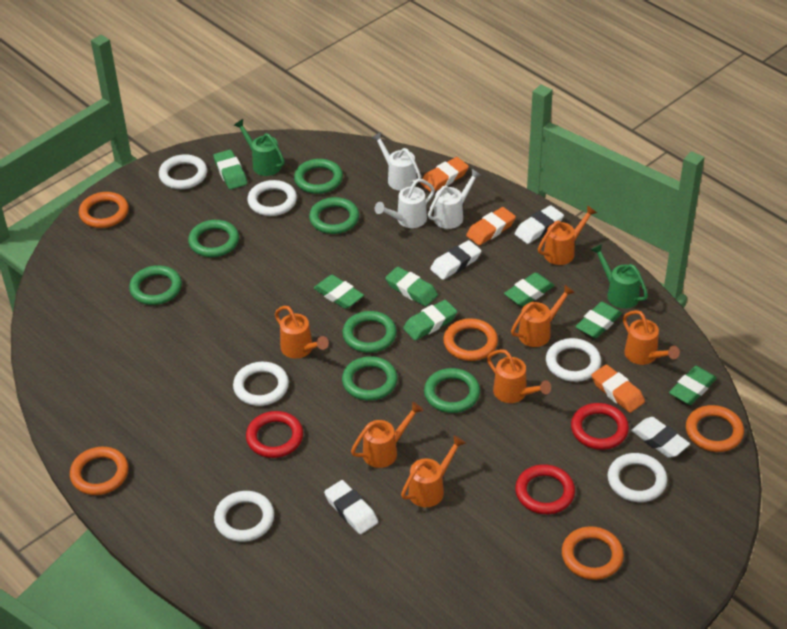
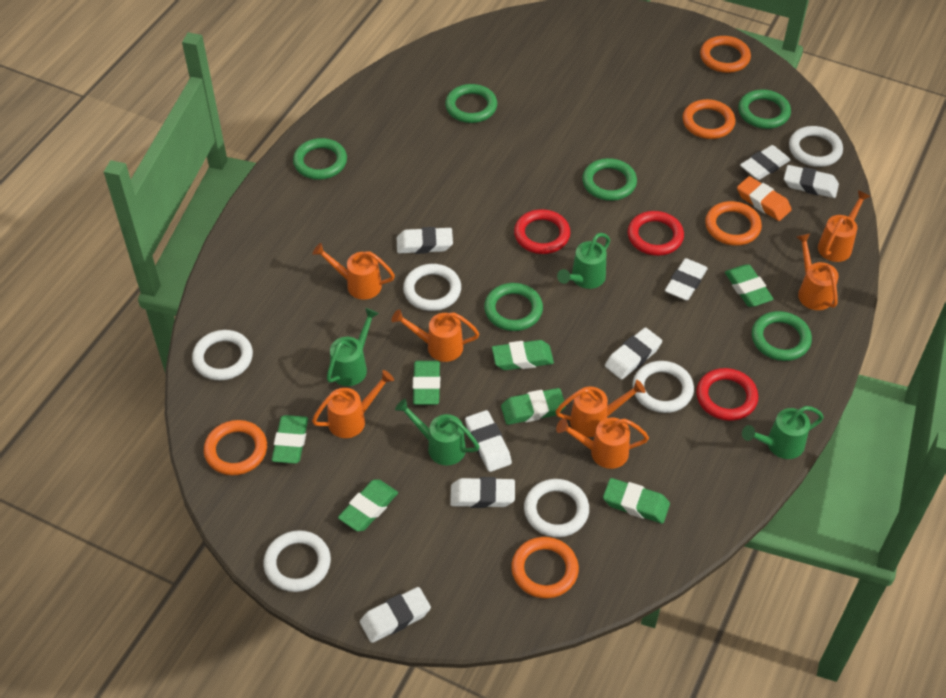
green ring: [129,265,182,305] [188,220,239,257] [294,159,343,194] [309,197,359,234] [342,311,397,353] [342,356,398,401] [424,368,480,413] = 7 -> [293,138,347,180] [445,84,497,123] [484,283,543,331] [582,158,637,201] [738,89,791,129] [752,311,812,361] = 6
green watering can: [234,119,285,176] [591,244,648,309] = 2 -> [327,308,379,386] [395,399,479,466] [557,233,610,289] [742,406,824,459] = 4
orange eraser: [420,157,469,192] [466,207,516,245] [591,364,645,413] = 3 -> [737,176,792,221] = 1
white eraser: [324,480,378,534] [430,240,481,280] [515,205,564,244] [631,417,690,458] = 4 -> [360,587,431,643] [397,227,453,254] [450,477,515,508] [465,410,512,472] [605,328,662,380] [665,258,708,301] [740,145,790,180] [784,165,839,198] = 8
white watering can: [371,132,421,191] [375,179,435,228] [428,169,481,229] = 3 -> none = 0

